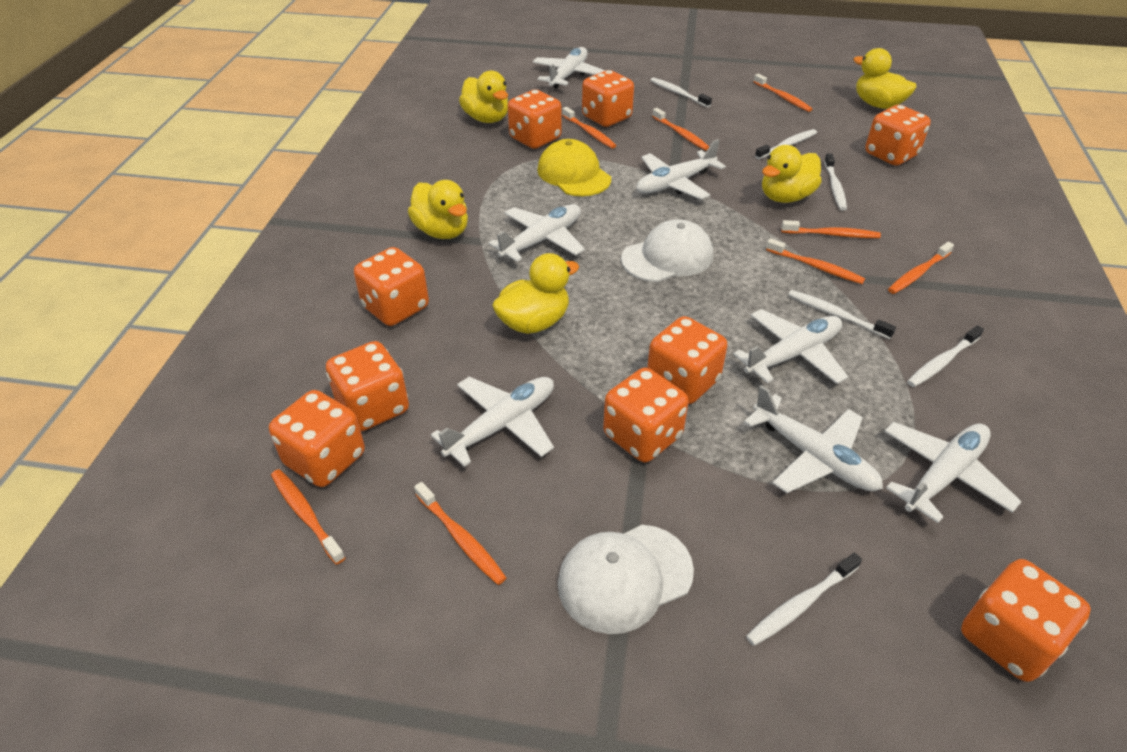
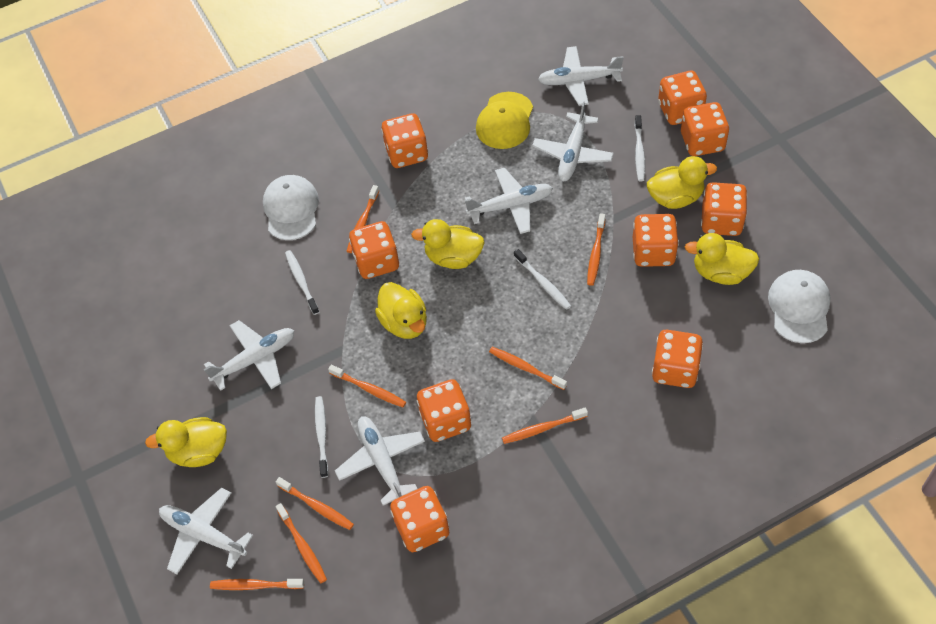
white plane: [431,377,554,467] [488,204,585,262] [533,47,605,88] [636,139,726,200] [733,309,848,384] [744,385,883,493] [884,422,1022,523] = 7 -> [159,488,253,574] [204,320,294,391] [335,416,425,506] [465,168,553,234] [532,101,614,181] [538,46,624,106] = 6
white toothbrush: [650,77,712,108] [746,553,862,646] [755,129,817,159] [788,290,896,339] [824,153,847,211] [907,325,984,387] = 6 -> [285,250,319,315] [315,396,328,478] [514,249,571,310] [634,115,645,181] = 4

